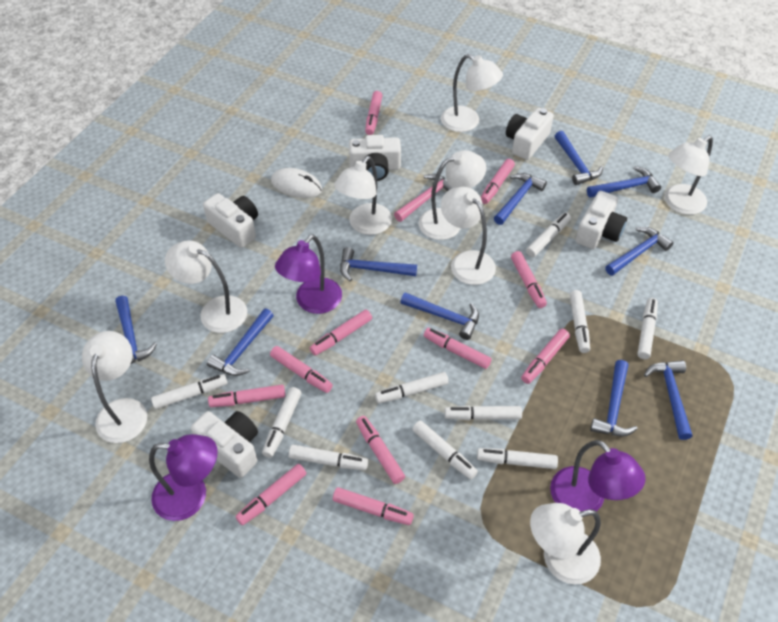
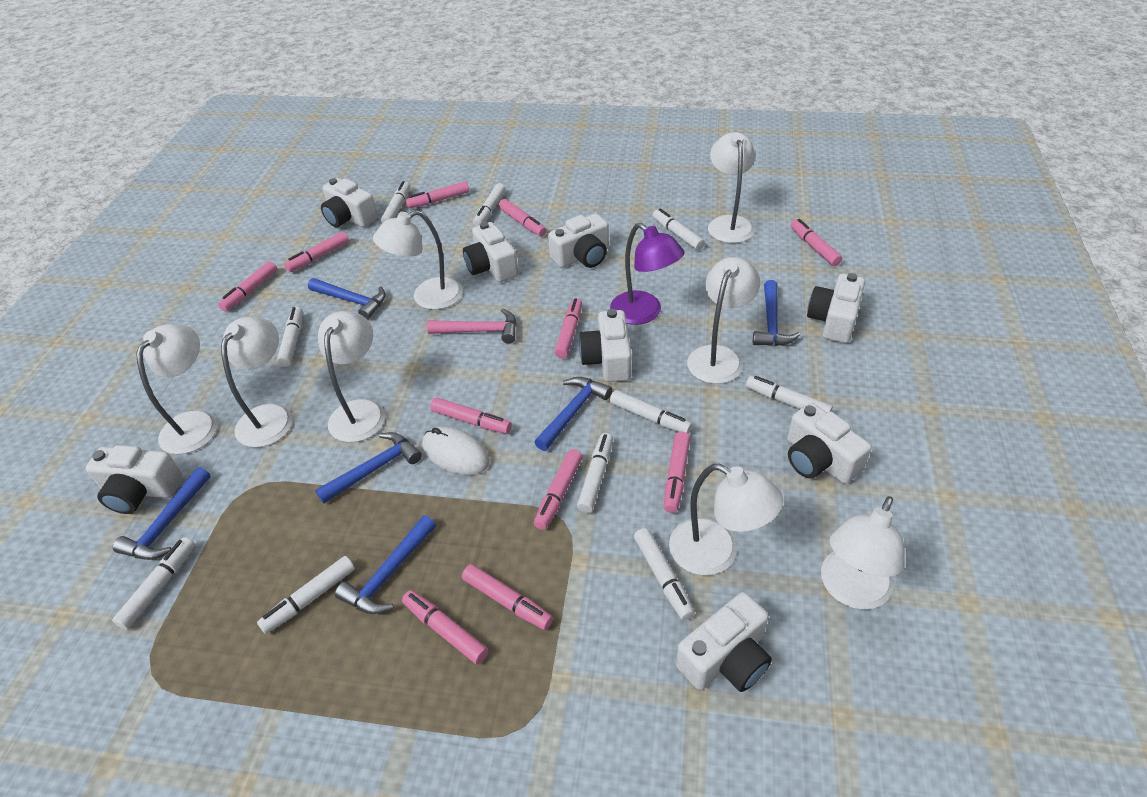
blue hammer: [115,296,157,364] [207,309,274,376] [340,247,417,281] [400,292,479,340] [494,173,547,225] [555,131,603,185] [587,166,661,198] [590,360,637,437] [605,227,673,276] [644,360,693,440] = 10 -> [113,467,211,560] [308,278,386,320] [315,432,422,504] [335,516,436,614] [534,377,612,451] [753,280,800,346] = 6
purple lamp: [149,434,218,521] [275,234,342,314] [550,440,646,512] = 3 -> [610,223,684,325] = 1
white camera: [191,411,258,478] [203,193,258,248] [349,135,401,181] [506,108,554,160] [576,191,627,249] = 5 -> [86,445,183,514] [321,178,378,227] [463,222,518,282] [548,214,609,268] [579,309,631,382] [676,592,772,692] [787,403,872,484] [807,273,865,343] = 8

